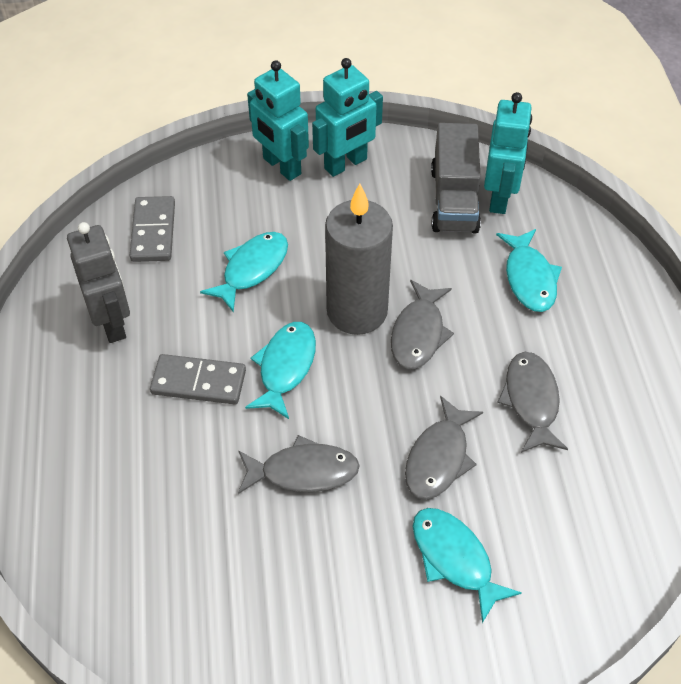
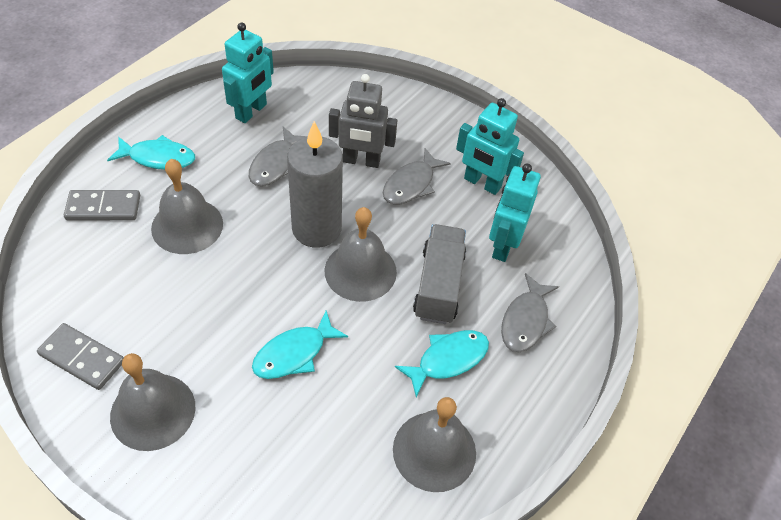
grey bell: none = 0 -> [110,353,196,451] [151,159,223,254] [325,207,397,302] [393,397,476,492] = 4
grey fish: [238,435,360,494] [391,280,454,369] [405,396,483,500] [497,352,568,453] = 4 -> [249,127,308,186] [383,148,451,205] [501,273,559,352] = 3
turquoise fish: [200,232,288,313] [245,322,316,419] [413,508,522,623] [496,229,562,312] = 4 -> [107,135,195,170] [252,311,348,379] [395,330,489,397] = 3

